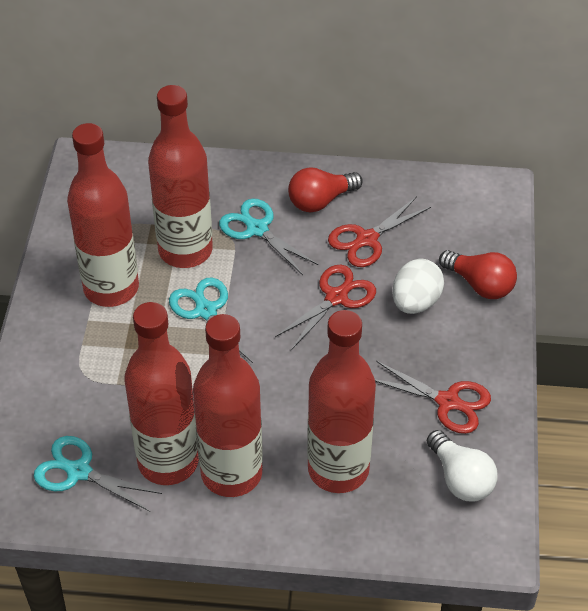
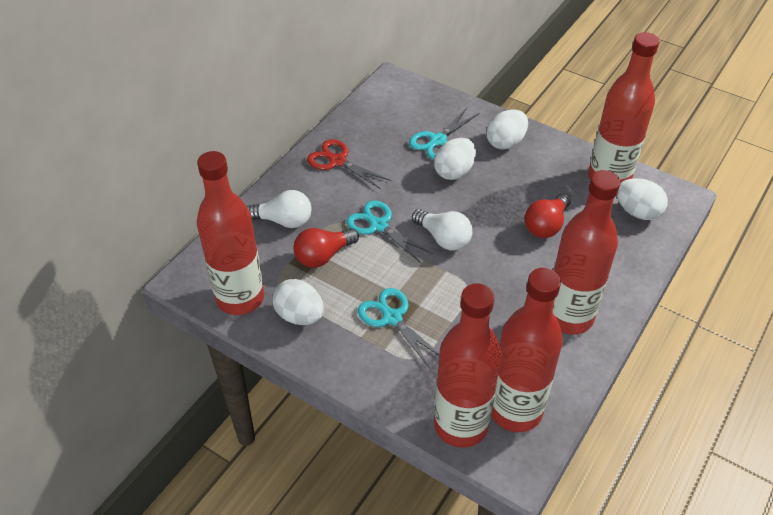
red scissors: [275,265,376,349] [328,197,431,267] [375,361,491,434] = 3 -> [307,139,391,189] = 1
white egg: [392,259,444,314] = 1 -> [272,279,324,325] [434,138,476,180] [486,110,528,150] [617,178,668,220] = 4
white light bulb: [427,430,498,502] = 1 -> [247,190,311,228] [412,209,472,250] = 2

